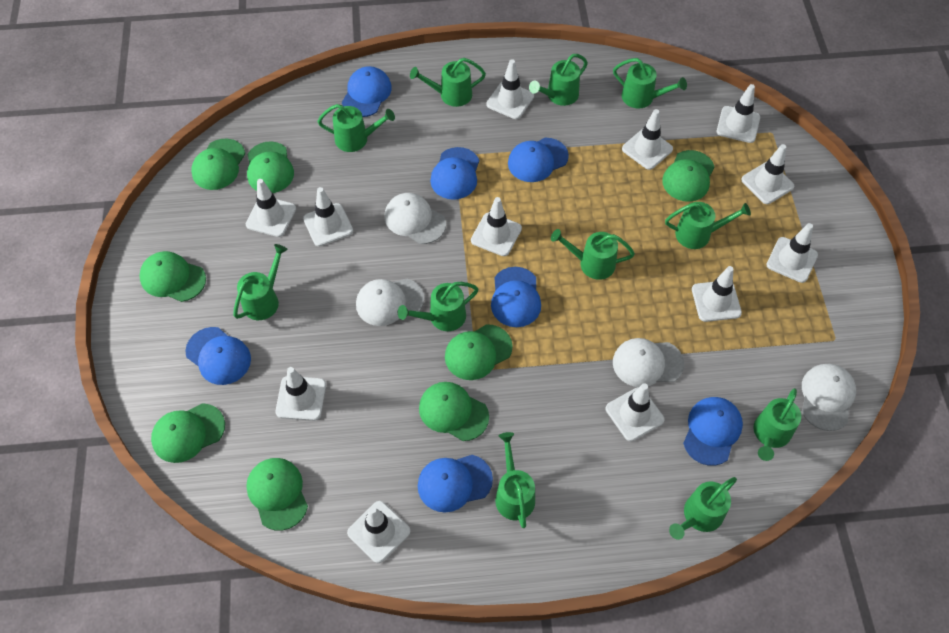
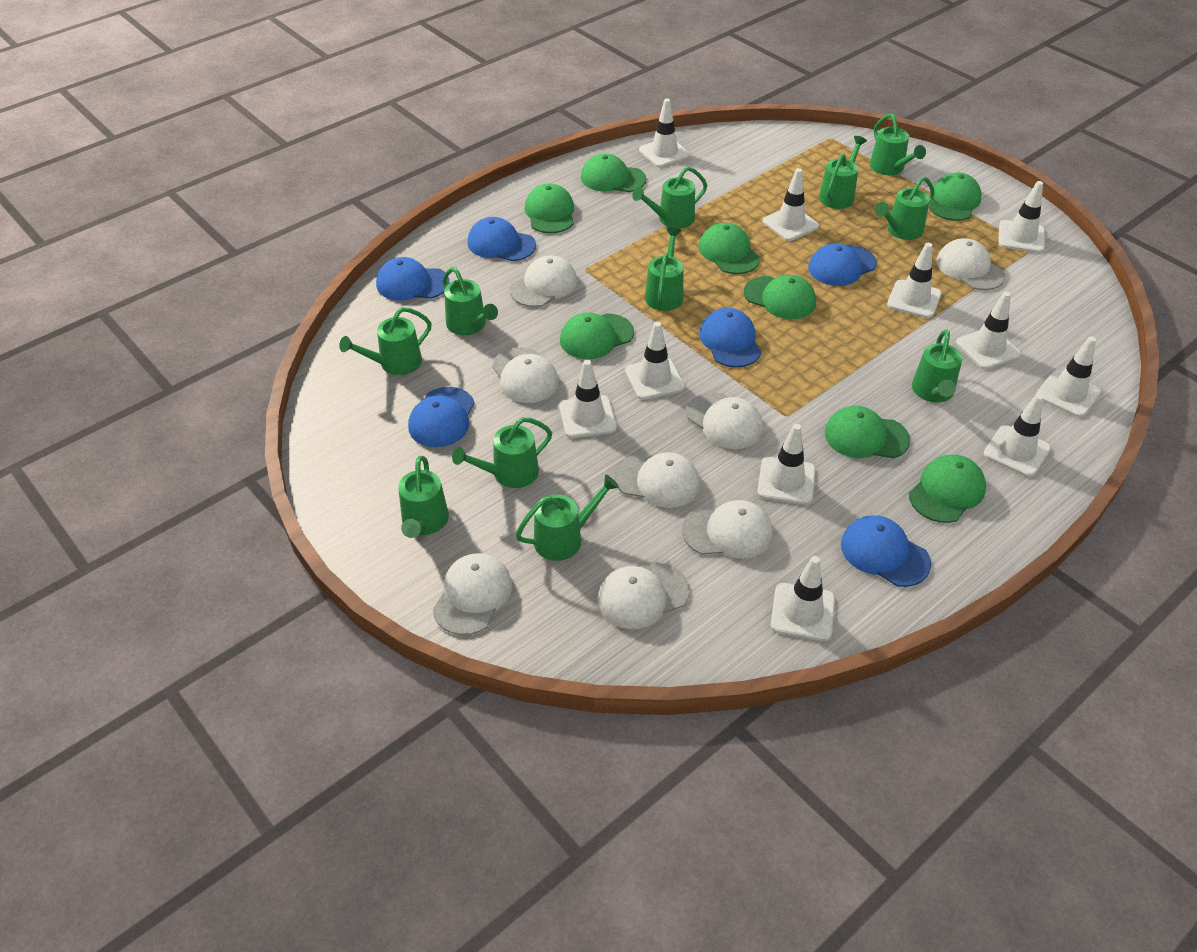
blue cap: [185,327,251,385] [342,66,392,117] [418,455,493,513] [430,147,479,200] [491,267,541,327] [508,138,569,182] [683,397,743,466] = 7 -> [376,257,450,301] [408,387,475,447] [467,217,536,262] [699,308,761,368] [808,243,877,286] [841,515,931,587] = 6
white cap: [356,279,424,326] [385,193,446,244] [613,338,684,387] [802,364,856,431] = 4 -> [433,553,512,635] [492,348,559,403] [510,255,577,307] [597,562,690,629] [614,452,700,508] [682,500,773,559] [686,392,763,449] [936,238,1005,290] = 8
white traffic cone: [246,179,296,237] [275,367,326,421] [303,187,353,247] [347,501,410,563] [471,197,522,256] [486,59,534,119] [606,383,665,441] [622,109,673,170] [692,266,742,322] [717,84,760,143] [741,144,794,204] [766,223,818,283] = 12 -> [559,360,617,438] [625,322,685,400] [639,98,690,167] [757,424,816,505] [762,168,819,241] [771,556,835,641] [887,243,942,318] [956,291,1021,370] [983,394,1051,477] [998,181,1045,253] [1037,336,1101,417] = 11

